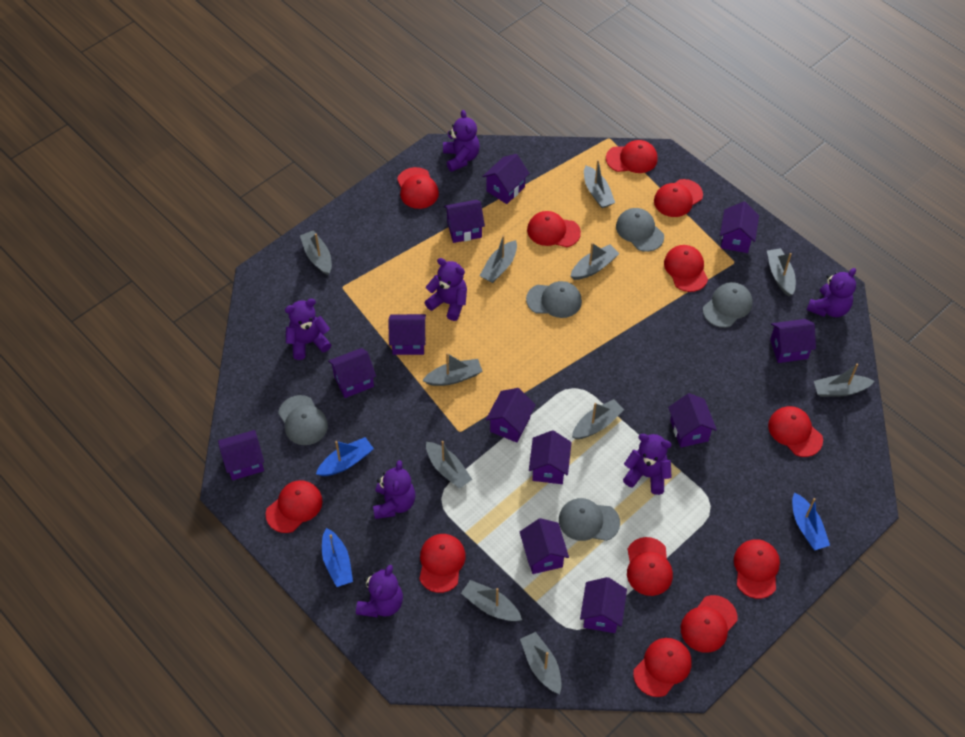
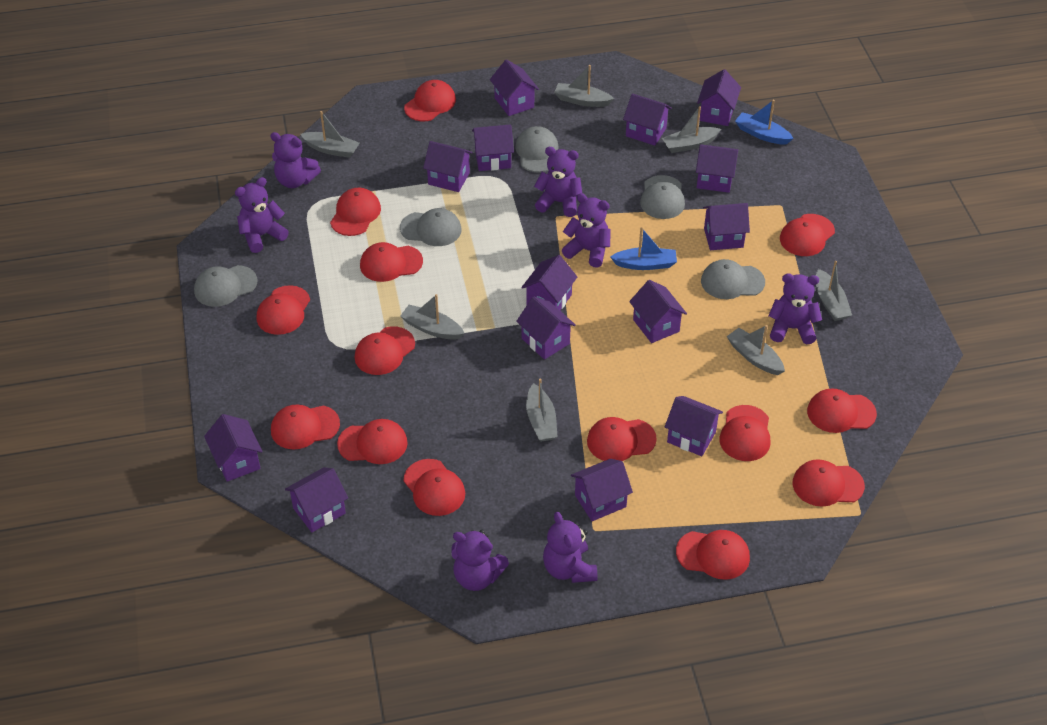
blue boat: [316,437,374,476] [322,528,353,587] [792,493,830,550] = 3 -> [610,227,677,270] [735,100,794,145] = 2
grey boat: [300,230,332,275] [422,353,482,386] [426,441,472,489] [461,580,522,621] [480,235,517,283] [520,632,562,694] [570,242,619,280] [572,399,624,439] [584,160,615,208] [767,248,796,296] [814,364,875,397] = 11 -> [300,111,359,158] [400,294,465,340] [526,379,557,442] [554,65,614,107] [662,106,721,153] [727,325,785,375] [816,261,852,321] = 7
purple house: [218,430,264,480] [328,348,376,398] [388,314,426,355] [444,200,485,243] [482,154,530,204] [486,388,536,442] [520,518,569,574] [529,430,572,484] [580,577,627,633] [668,393,717,448] [720,202,759,253] [770,319,816,363] = 12 -> [204,414,262,482] [285,467,348,532] [423,141,473,192] [472,124,514,171] [490,60,539,116] [517,297,576,360] [521,255,577,310] [571,459,633,521] [623,94,672,146] [629,280,687,343] [665,396,723,456] [696,144,738,193] [697,69,741,126] [703,203,750,250] = 14
red cap: [266,480,323,533] [397,167,439,209] [419,534,466,593] [527,211,581,247] [606,140,658,173] [627,537,673,596] [633,638,692,697] [654,179,703,217] [664,245,708,292] [681,595,738,653] [734,539,780,599] [768,406,823,457] = 12 -> [257,285,310,335] [271,405,340,450] [330,188,381,236] [337,419,408,464] [354,326,415,375] [360,242,423,282] [403,459,465,516] [404,80,456,121] [587,417,657,461] [676,530,750,580] [719,405,771,461] [780,214,835,256] [793,459,865,506] [807,389,877,433] = 14

